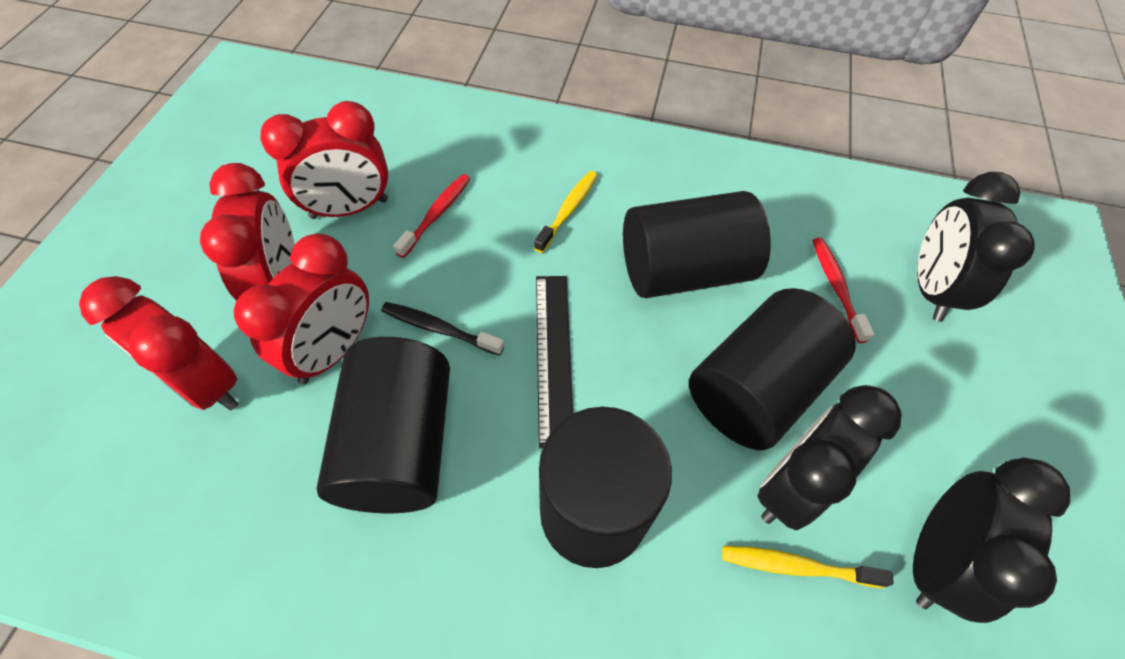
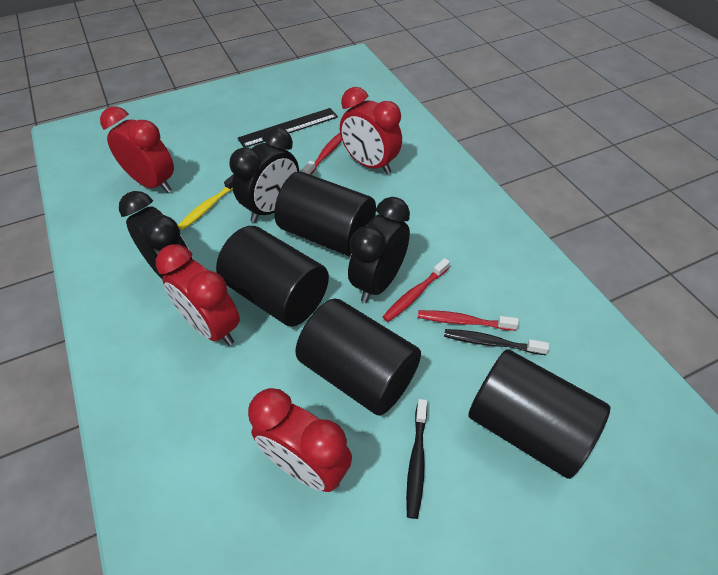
black toothbrush: [381,302,504,356] = 1 -> [406,399,427,519] [444,329,549,355] = 2
red toothbrush: [393,174,470,258] [812,238,874,343] = 2 -> [302,133,342,175] [383,258,450,322] [418,310,519,331] = 3
yellow toothbrush: [534,171,598,253] [722,546,894,588] = 2 -> [178,174,234,230] = 1

